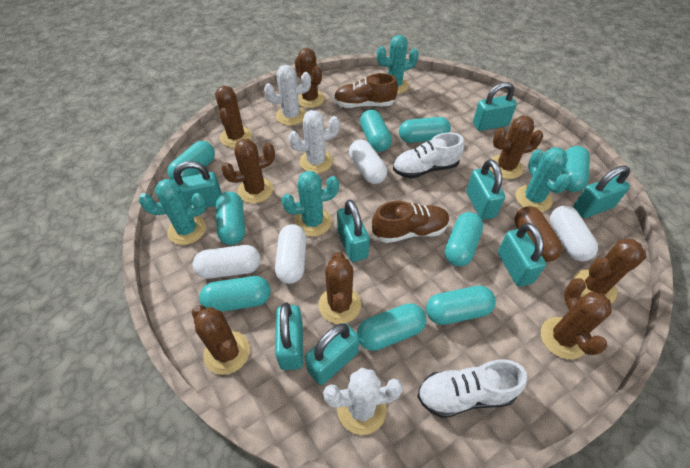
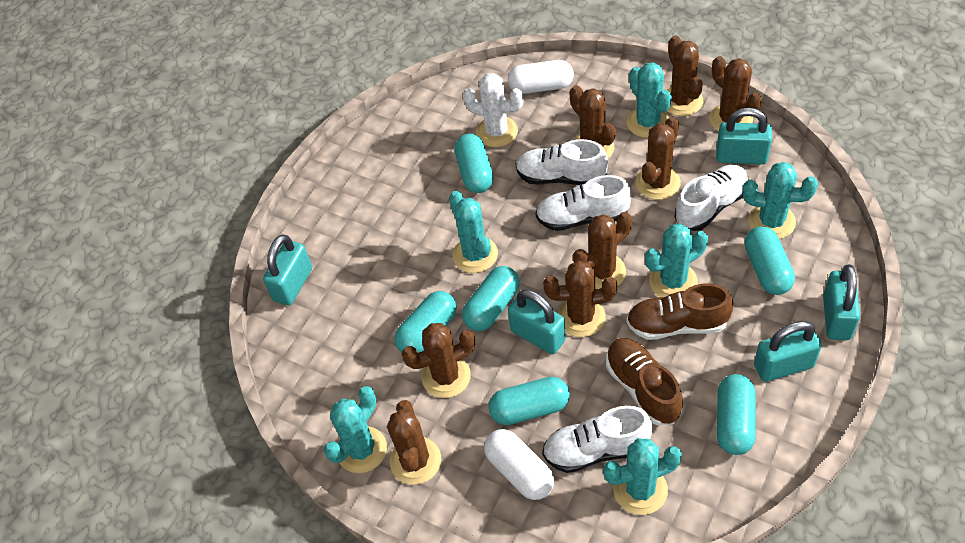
brown capsule: [515,206,562,262] = 1 -> none = 0
turquoise cactus: [139,179,206,245] [281,171,339,237] [377,35,419,94] [516,147,571,212] = 4 -> [324,386,387,473] [449,191,498,273] [603,438,682,515] [627,62,672,138] [645,224,708,297] [743,162,818,239] = 6
turquoise capsule: [167,141,215,180] [199,276,271,312] [216,192,245,245] [357,303,426,351] [360,110,392,152] [399,117,451,143] [426,286,496,325] [445,212,483,266] [561,146,590,192] = 9 -> [394,291,457,353] [454,134,494,193] [462,266,520,331] [488,377,570,425] [717,374,756,455] [745,226,795,295] = 6
turquoise padlock: [173,161,222,208] [275,303,303,370] [305,323,359,385] [337,200,370,262] [466,159,505,220] [473,82,517,131] [498,223,546,287] [573,165,630,218] = 8 -> [263,235,312,305] [508,289,566,354] [716,108,772,165] [754,321,822,382] [823,265,860,340] = 5
white cactus: [264,65,311,126] [288,110,340,173] [323,368,403,435] = 3 -> [463,73,524,147] = 1
white capsule: [192,245,260,279] [275,224,306,284] [349,139,387,184] [550,206,598,261] = 4 -> [484,429,554,500] [508,60,574,94] = 2
white shoe: [393,133,464,178] [417,359,527,418] = 2 -> [516,139,608,185] [536,175,631,231] [542,406,653,473] [675,165,748,231] = 4

